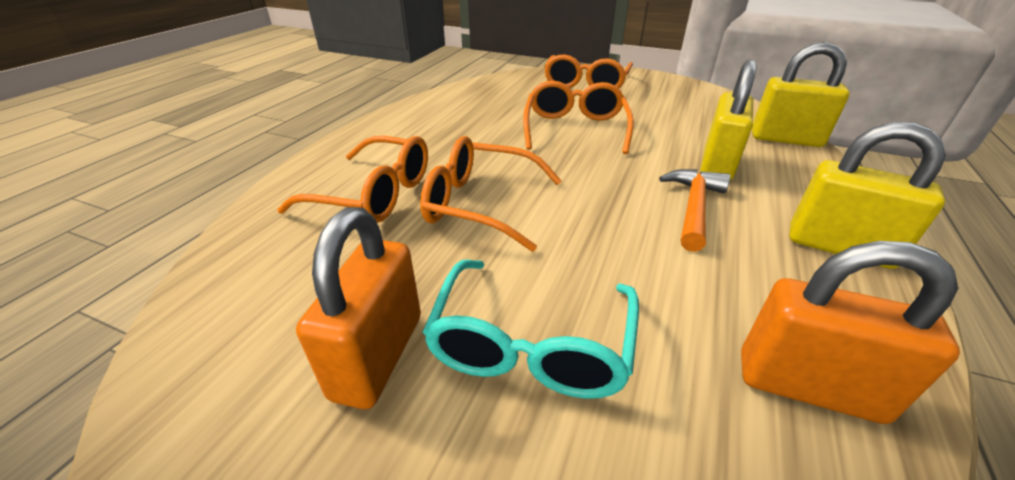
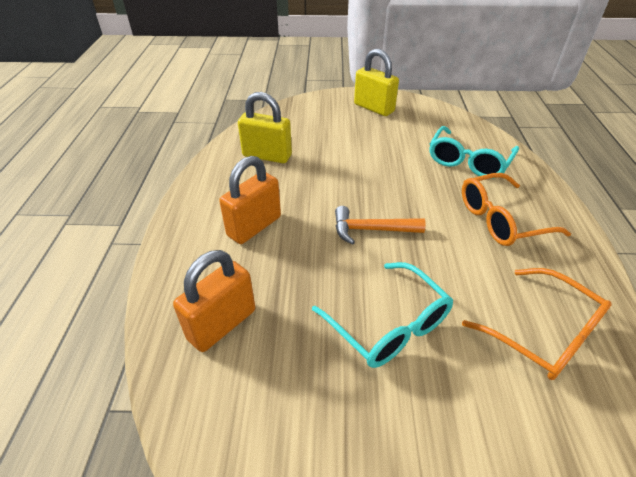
orange glasses: [277,136,428,223] [420,136,562,252] [523,81,634,154] [544,55,633,88] = 4 -> [462,173,571,246] [462,268,612,380] = 2
turquoise glasses: [423,260,639,399] = 1 -> [312,262,453,368] [430,126,519,179] = 2
yellow padlock: [701,60,757,181] [752,42,850,147] [789,122,946,269] = 3 -> [238,92,292,163] [354,49,399,116] = 2

